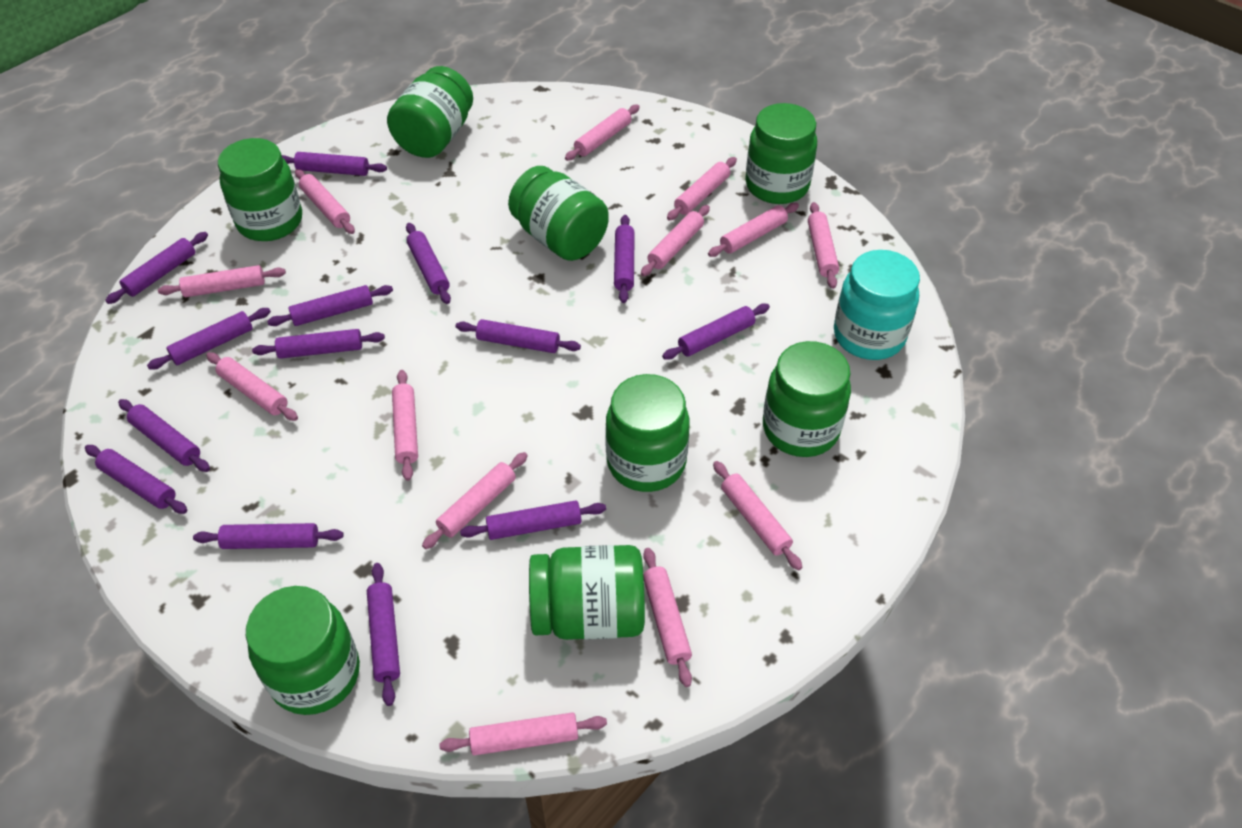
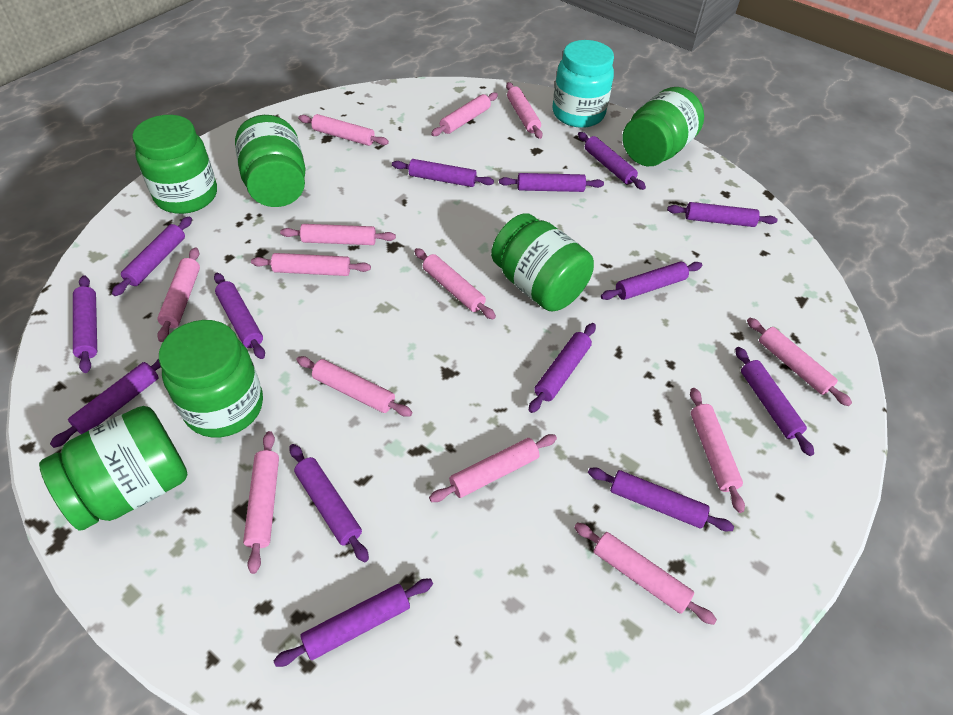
green jar: [218,138,302,241] [246,586,360,715] [387,66,473,158] [508,166,609,261] [529,545,645,640] [605,374,690,492] [745,103,817,204] [763,341,851,457] = 8 -> [39,406,188,531] [132,115,217,214] [159,320,263,438] [235,115,305,207] [491,213,594,311] [623,87,704,166] = 6

